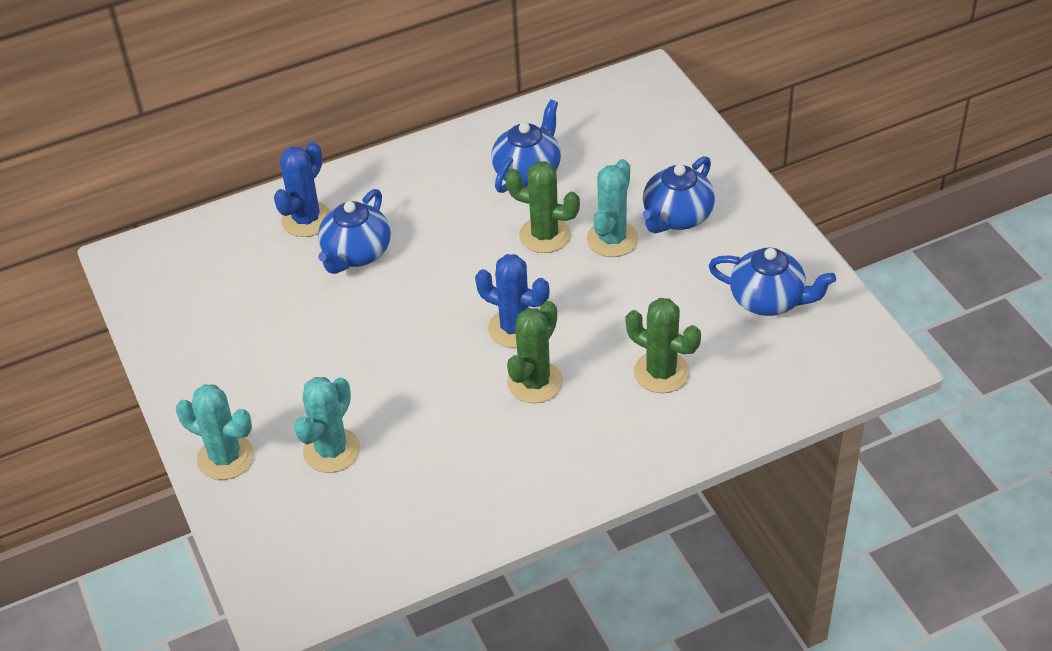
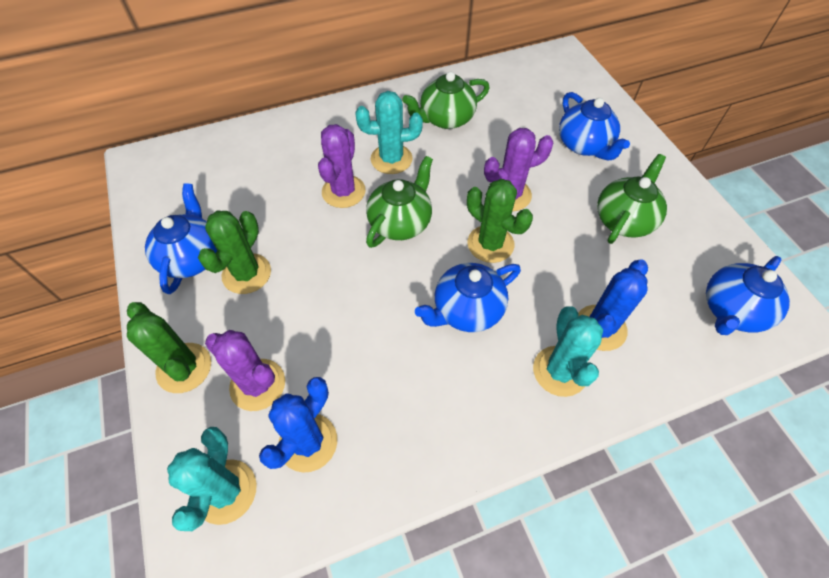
green teapot: none = 0 -> [366,156,433,248] [402,71,490,129] [597,154,667,244] = 3
purple cactus: none = 0 -> [205,330,285,411] [318,124,366,208] [484,128,554,211] = 3

